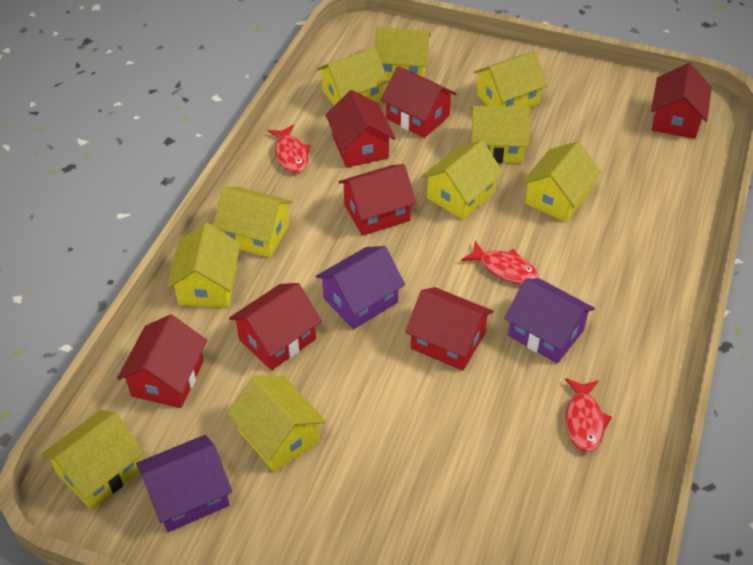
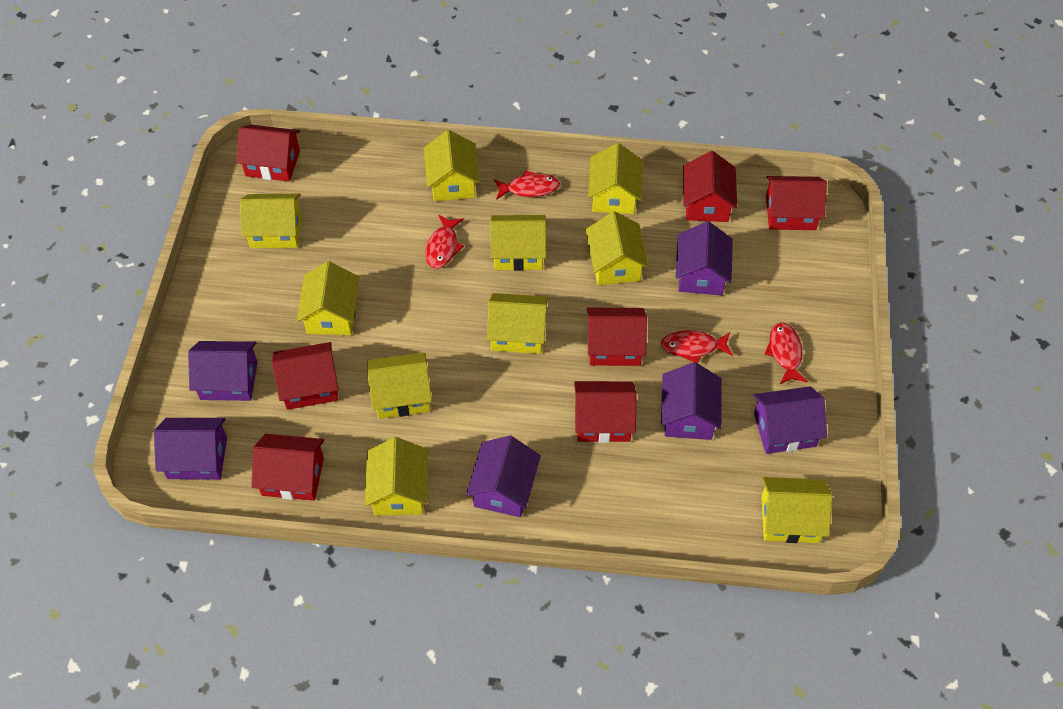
purple house: [136,435,232,532] [316,246,405,329] [504,278,595,363] = 3 -> [154,418,227,480] [188,341,258,401] [466,436,541,517] [661,362,721,440] [676,221,733,295] [754,386,827,454] = 6
red fish: [268,125,311,173] [461,241,539,284] [565,378,612,452] = 3 -> [425,214,464,269] [494,170,560,200] [661,330,733,363] [765,322,808,384] = 4

